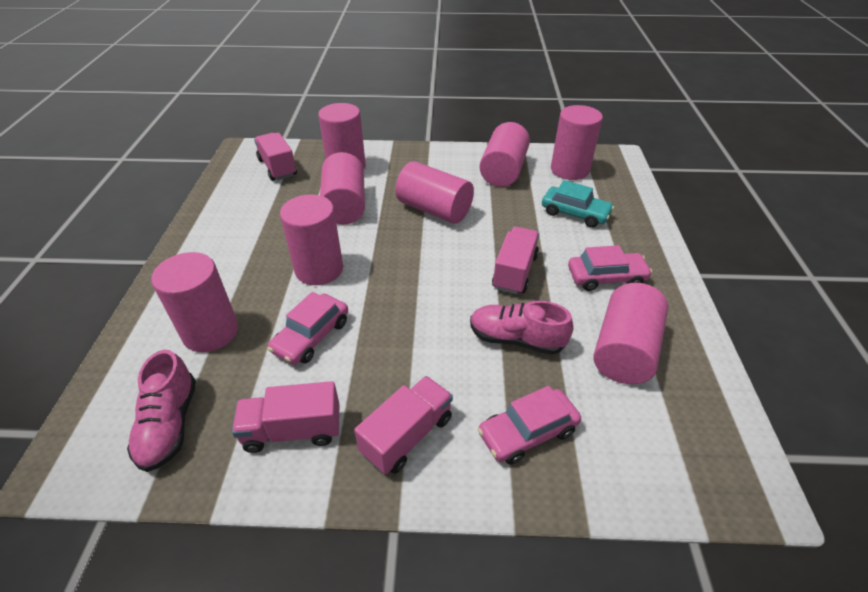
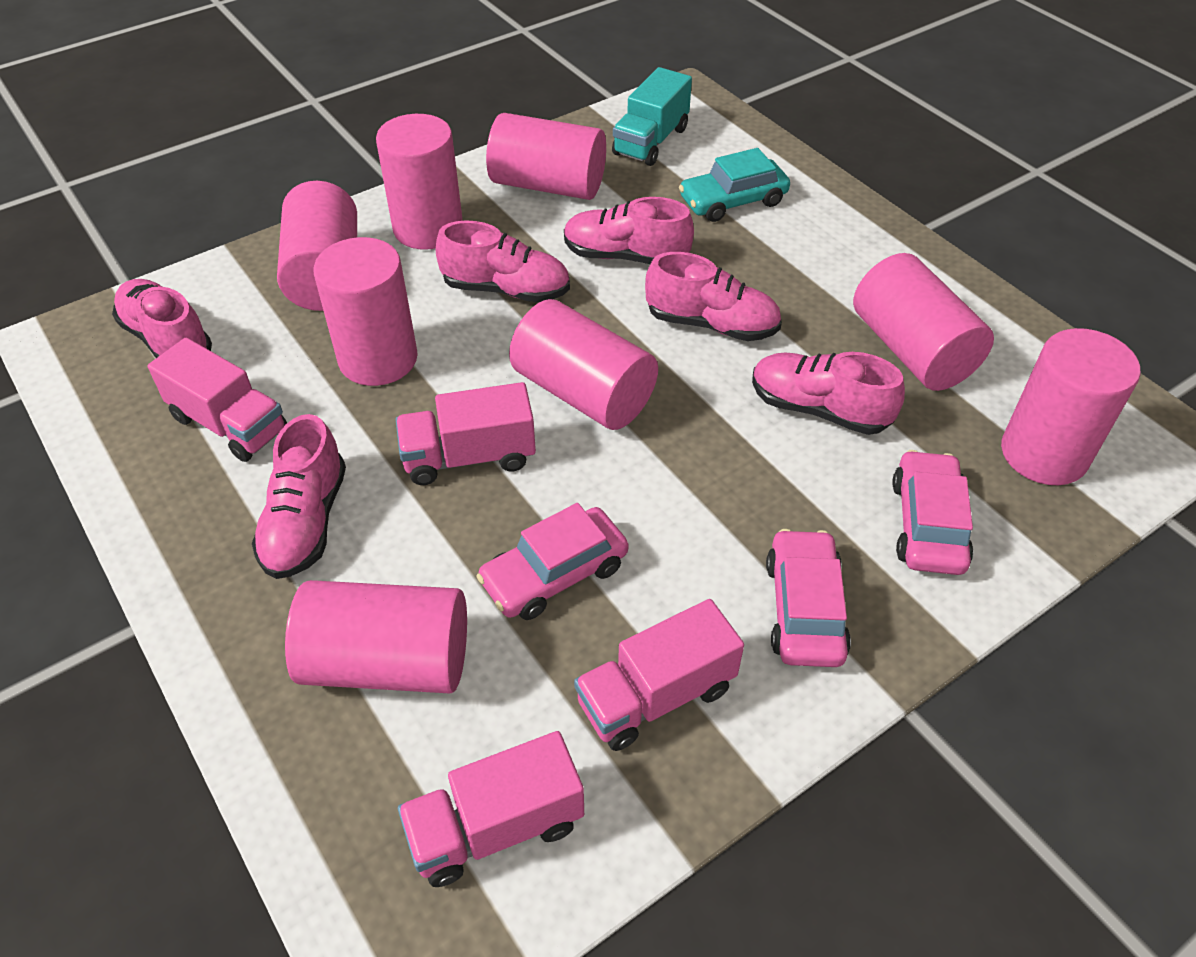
pink shoe: [127,350,196,472] [470,301,573,355] = 2 -> [112,279,212,358] [252,414,346,579] [436,220,570,303] [564,197,694,264] [645,252,782,341] [752,352,905,435] = 6
turquoise truck: none = 0 -> [612,67,692,166] = 1

